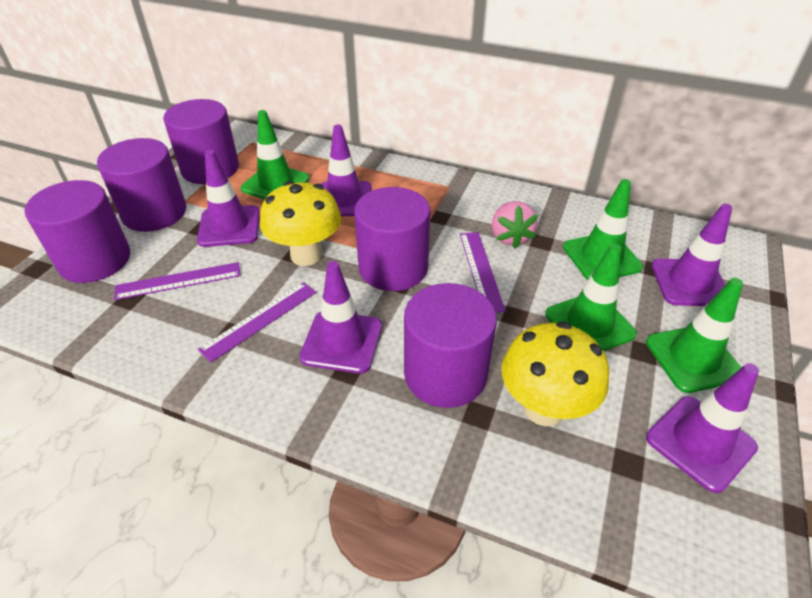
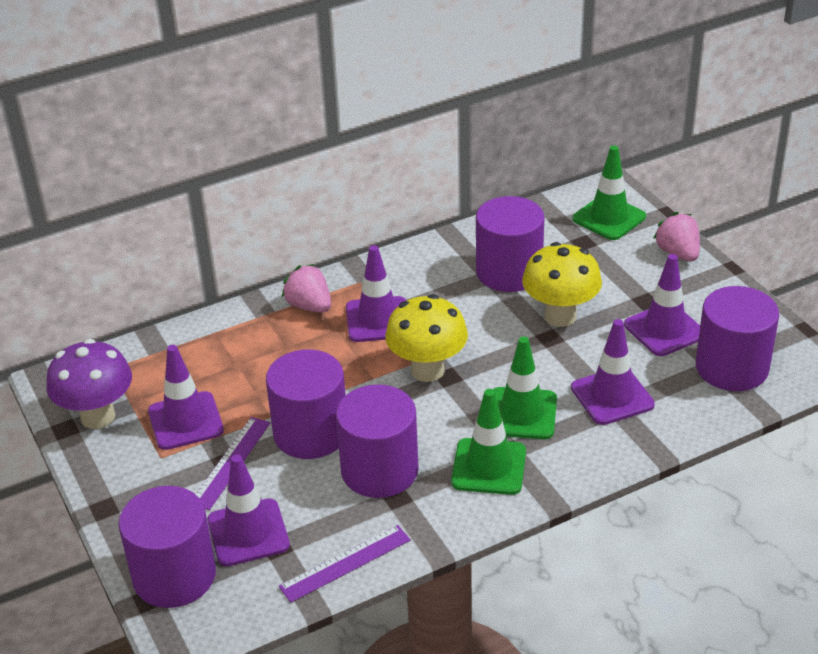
green traffic cone: [241,110,309,199] [545,244,637,351] [563,179,643,280] [646,278,743,393] = 4 -> [451,389,526,495] [493,336,557,439] [572,145,646,240] = 3
pink strawberry: [492,201,538,249] = 1 -> [281,264,331,313] [653,212,700,261] = 2
purple mushroom: none = 0 -> [46,339,132,429] = 1
purple ruler: [114,262,241,300] [198,282,316,362] [460,232,506,313] = 3 -> [196,417,270,510] [279,525,411,603] = 2

